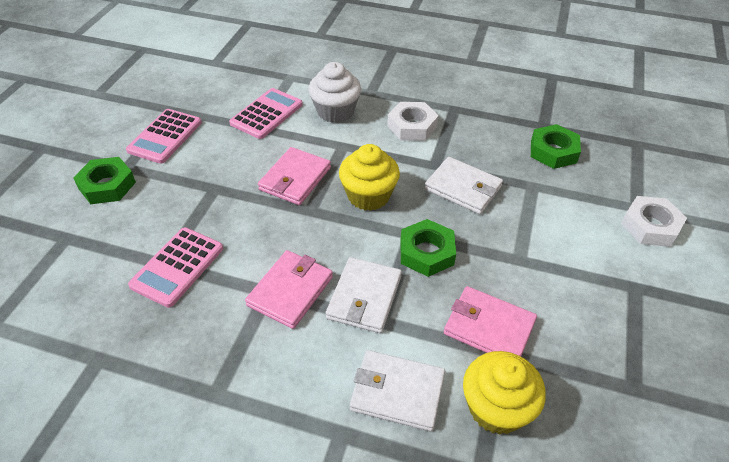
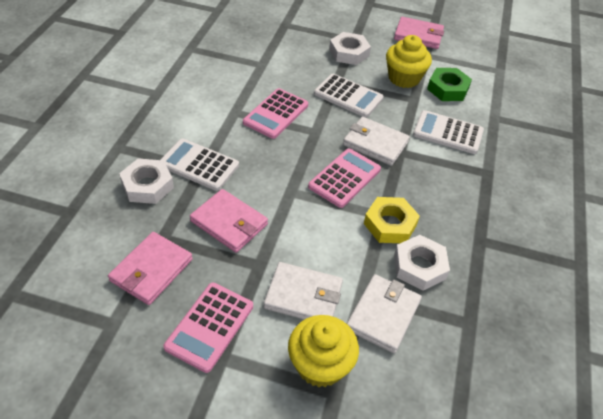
green nut: [73,157,136,204] [400,219,456,277] [531,124,581,169] = 3 -> [427,68,472,101] = 1
white calculator: none = 0 -> [160,138,239,191] [314,74,384,117] [413,110,484,154] = 3
white cupcake: [308,62,361,123] = 1 -> none = 0
white nut: [387,102,438,141] [621,196,687,247] = 2 -> [119,158,174,204] [329,32,371,65] [394,235,450,291] = 3
yellow nut: none = 0 -> [364,197,420,243] = 1

